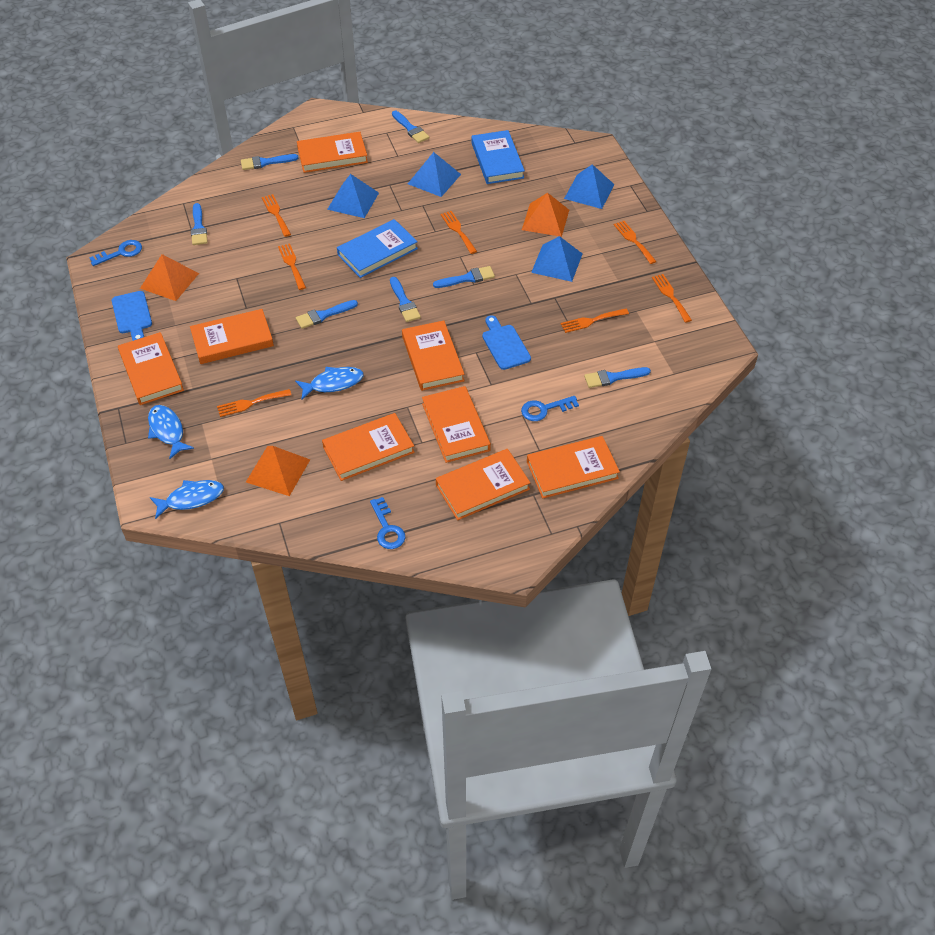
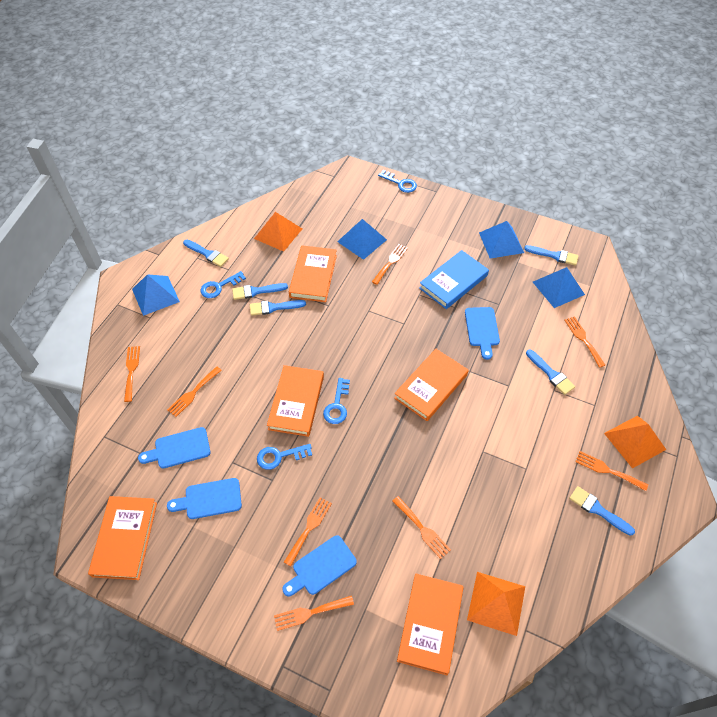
blue book: [337,219,418,278] [471,130,525,184] = 2 -> [419,250,489,309] = 1
blue brush: [191,203,208,245] [241,154,299,170] [296,300,358,329] [390,277,421,322] [392,111,429,143] [433,266,495,288] [584,367,651,388] = 7 -> [183,240,229,267] [232,283,288,300] [250,300,306,316] [524,245,579,265] [526,349,575,395] [569,486,635,536] = 6
blue cutting board: [112,291,152,341] [482,315,531,370] = 2 -> [138,427,210,469] [167,478,242,519] [282,535,357,596] [465,307,500,360] = 4
blue fish: [148,405,194,459] [150,480,224,519] [295,367,364,400] = 3 -> none = 0
blue key: [90,240,142,266] [370,497,405,549] [521,396,579,421] = 3 -> [200,271,246,298] [257,444,312,470] [323,378,350,424] [378,170,417,193] = 4
orange book: [118,332,184,405] [190,309,274,364] [297,132,368,173] [322,413,415,481] [402,320,465,391] [422,386,491,463] [436,449,530,520] [527,436,620,499] = 8 -> [88,496,157,580] [267,365,324,437] [289,245,337,302] [394,349,469,421] [397,573,464,675] = 5
orange fork: [217,389,291,417] [262,194,291,237] [278,243,306,290] [440,211,477,254] [561,309,629,333] [614,221,657,264] [652,274,692,323] = 7 -> [124,346,140,402] [167,366,222,417] [274,596,354,631] [284,497,332,566] [372,244,408,285] [393,496,451,559] [564,316,605,368] [575,451,648,491] = 8

